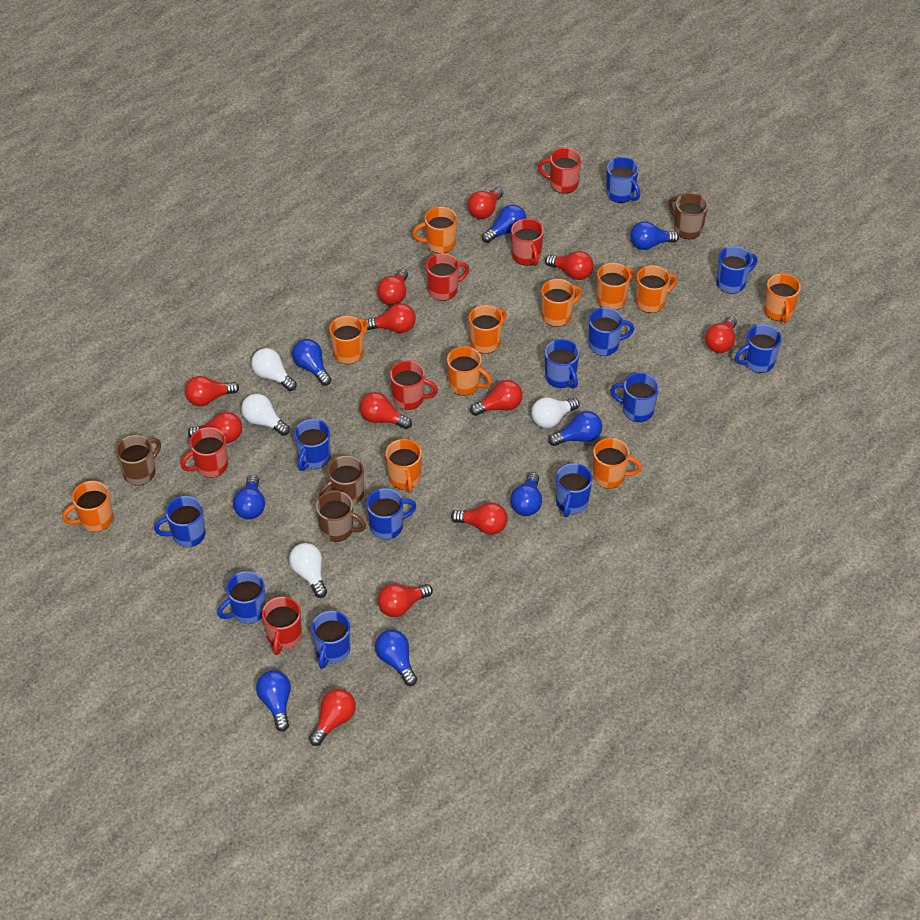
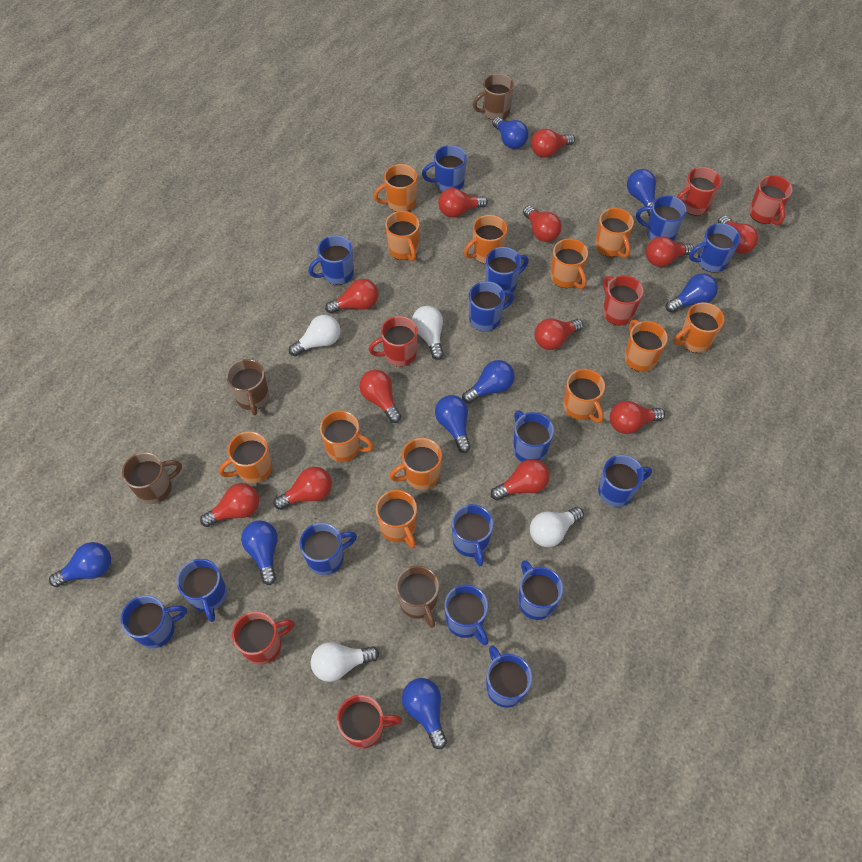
blue mug: [154,496,206,547] [218,571,266,624] [294,419,331,471] [311,611,350,669] [367,488,416,540] [545,339,579,389] [556,463,593,517] [588,307,634,356] [606,157,640,203] [610,373,659,422] [716,246,758,294] [735,324,782,373] = 12 -> [121,595,187,649] [176,559,227,622] [299,522,357,575] [308,235,354,285] [422,145,467,192] [445,585,488,645] [452,504,493,566] [469,281,514,332] [486,247,529,296] [486,645,532,708] [513,410,554,462] [518,560,563,620] [598,455,652,507] [636,196,687,241] [689,223,740,273] = 15
orange mug: [62,481,113,532] [329,316,368,364] [385,439,422,493] [412,207,457,253] [447,346,492,396] [469,305,507,354] [541,279,582,327] [593,438,642,489] [597,263,634,310] [636,265,677,313] [764,273,801,323] = 11 -> [219,431,272,483] [320,410,374,462] [374,164,417,212] [376,490,417,548] [385,211,420,261] [389,438,442,490] [464,215,507,264] [550,238,588,289] [563,369,605,423] [595,208,634,258] [625,319,668,372] [673,302,724,353] = 12

